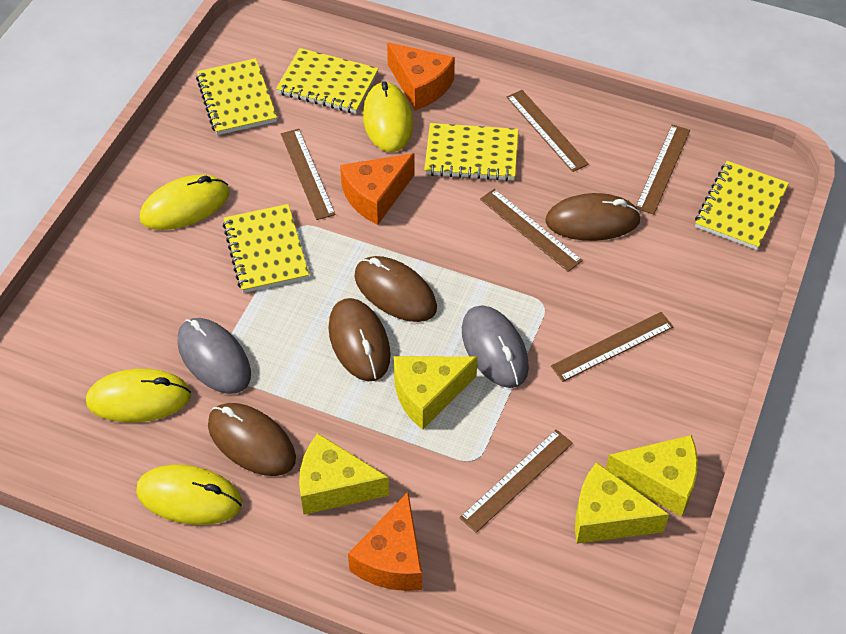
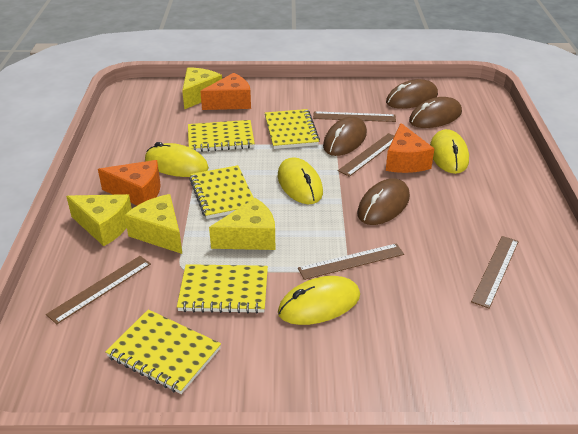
brown ruler: [281,129,336,220] [459,429,573,533] [480,189,583,272] [507,90,589,172] [551,312,674,382] [636,125,690,214] = 6 -> [46,256,151,324] [298,243,404,280] [313,111,396,122] [338,133,394,177] [471,236,519,309] = 5
grey mouse: [177,318,251,394] [462,305,529,388] = 2 -> none = 0

